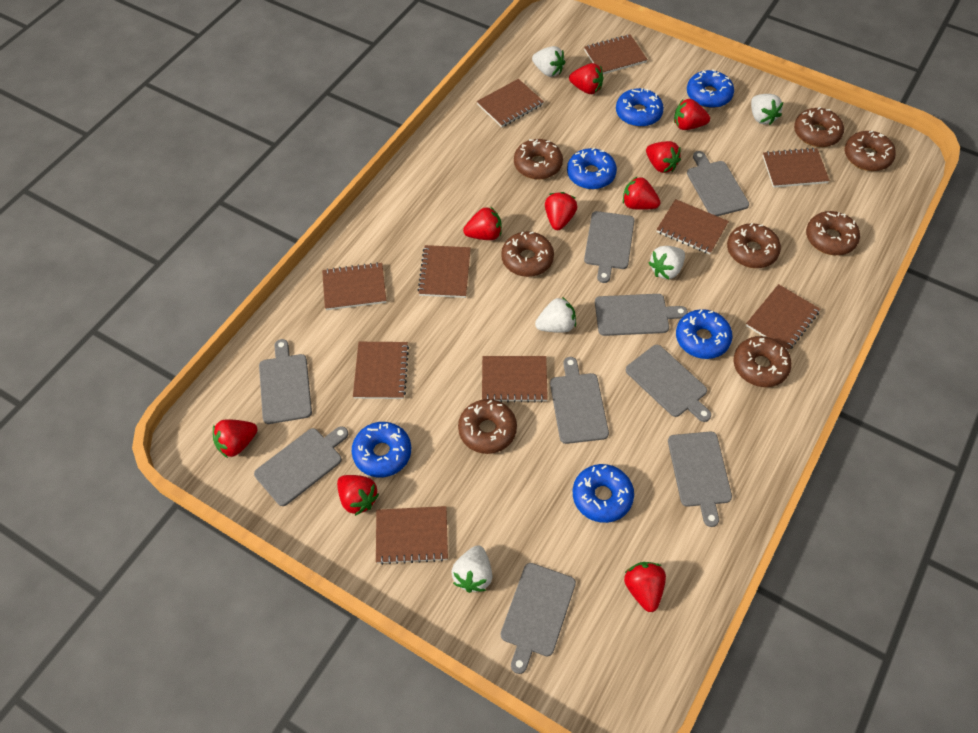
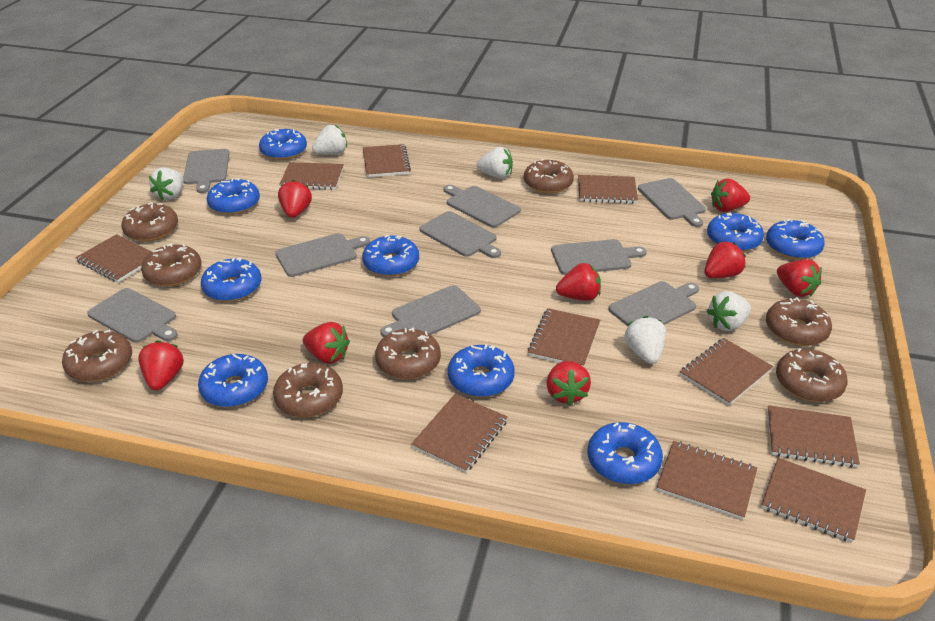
blue donut: [352,422,411,478] [567,148,617,189] [573,464,634,523] [616,88,664,127] [676,309,733,359] [687,69,734,108] = 6 -> [198,354,268,407] [201,258,261,302] [207,178,260,215] [259,129,307,160] [362,235,419,277] [448,345,515,397] [588,422,663,484] [707,212,764,252] [766,219,825,260] = 9
red strawberry: [213,419,257,458] [337,475,379,516] [463,206,502,240] [545,192,577,230] [569,63,603,94] [623,177,660,210] [624,562,666,612] [646,141,681,173] [674,99,710,130] = 9 -> [138,340,184,391] [278,180,312,218] [303,322,350,364] [547,361,591,406] [556,263,601,301] [704,241,746,278] [711,178,750,212] [777,259,822,297] = 8

